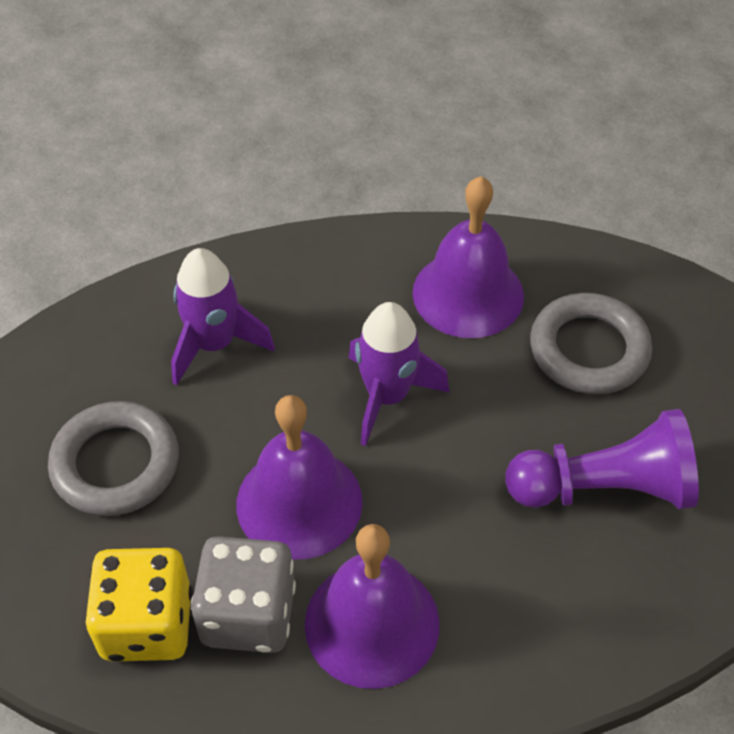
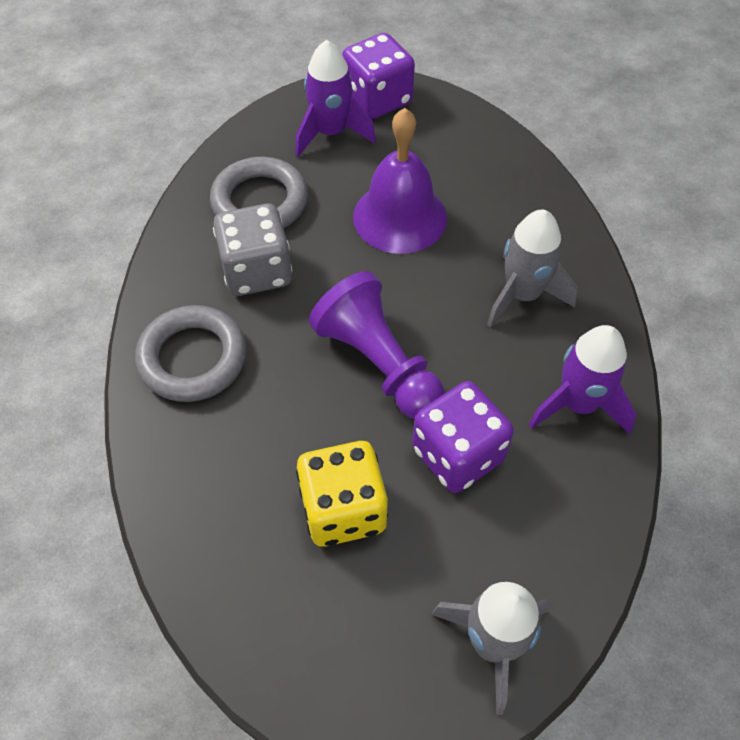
grey rocket: none = 0 -> [432,582,550,715] [487,210,578,328] = 2
purple bell: [236,395,363,560] [305,524,440,689] [413,176,524,338] = 3 -> [353,108,447,254] = 1
purple dice: none = 0 -> [342,33,415,119] [412,381,514,493] = 2

